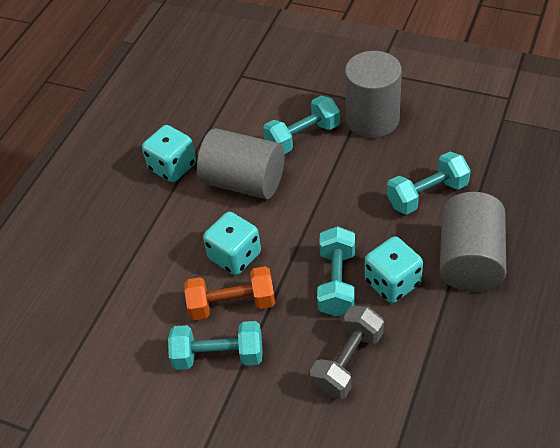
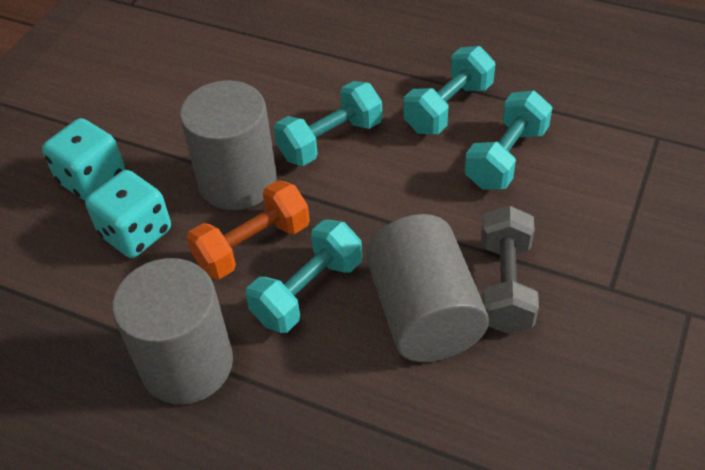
turquoise dice: [142,125,196,182] [203,212,261,275] [365,237,423,303] = 3 -> [42,118,125,200] [85,170,171,258] = 2

